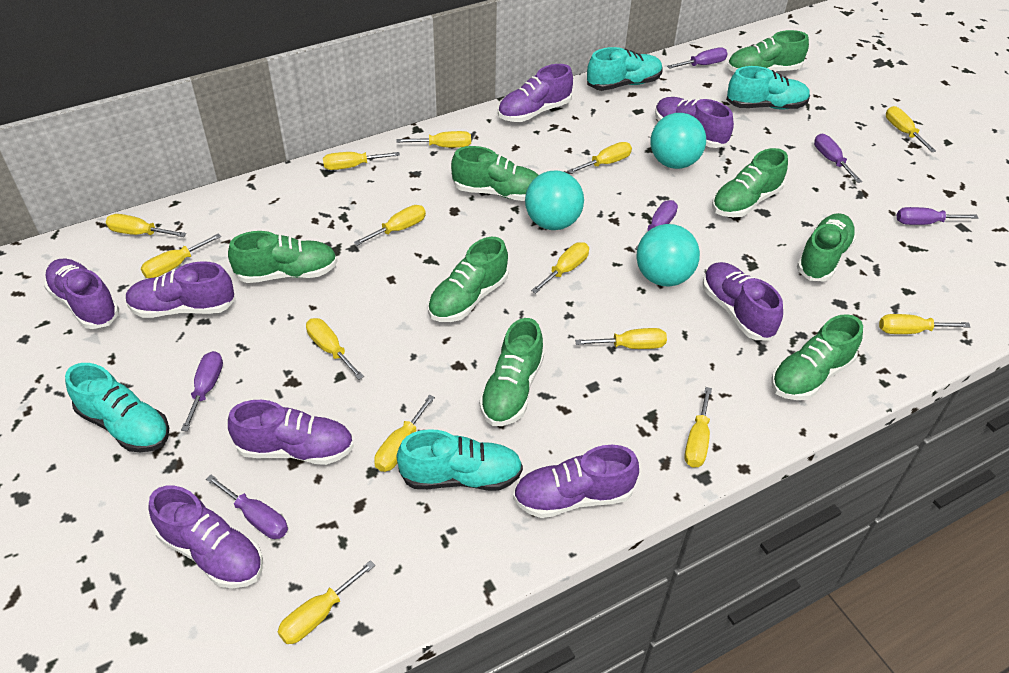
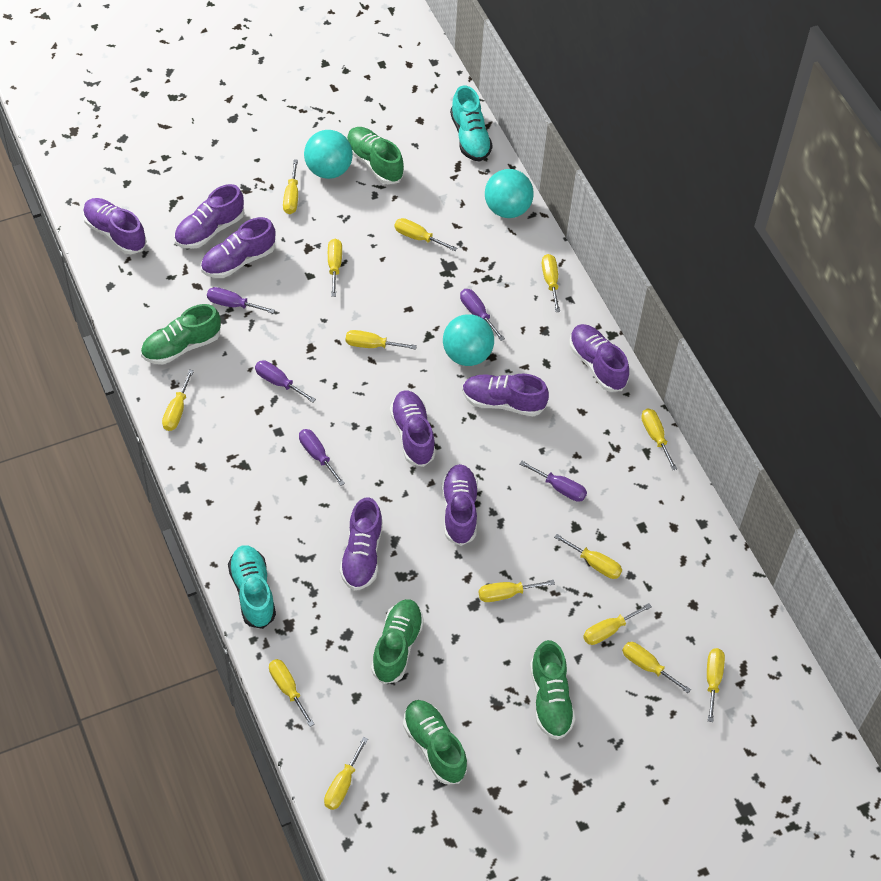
green shoe: [228,231,338,283] [428,237,509,322] [451,146,539,201] [479,318,544,426] [712,148,788,217] [727,30,809,72] [771,314,863,400] [797,213,856,282] = 8 -> [141,304,221,364] [347,127,404,184] [371,599,424,684] [403,700,468,784] [530,640,576,740] = 5
purple screwdriver: [181,351,223,431] [206,475,288,539] [635,200,678,250] [667,48,728,69] [814,134,862,183] [897,207,978,225] = 6 -> [207,287,275,314] [255,360,316,402] [299,429,345,486] [460,289,505,341] [520,461,587,502] = 5
turquoise shoe: [65,363,169,452] [397,429,523,491] [587,47,663,91] [726,66,810,110] = 4 -> [228,545,276,629] [450,86,493,162] = 2

